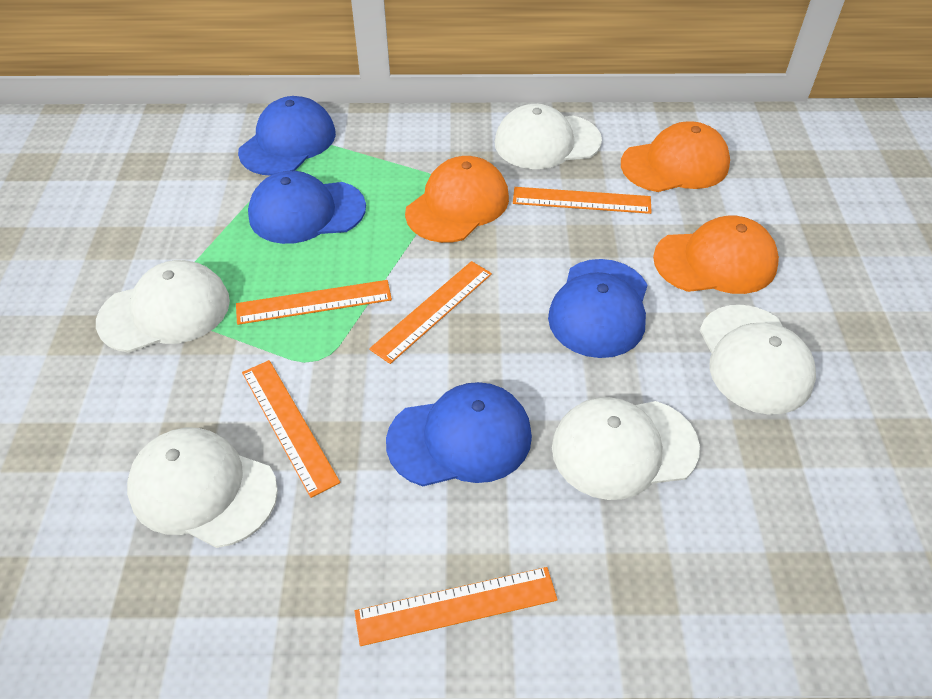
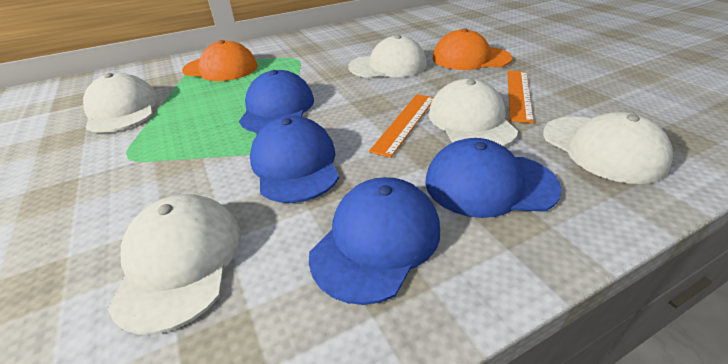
orange cap: [405,156,509,243] [621,121,730,192] [653,216,779,294] = 3 -> [182,40,258,81] [432,28,512,70] = 2
orange ruler: [236,280,392,325] [242,360,340,498] [354,567,558,646] [369,261,492,364] [513,187,652,214] = 5 -> [369,94,434,158] [507,71,534,123] = 2

